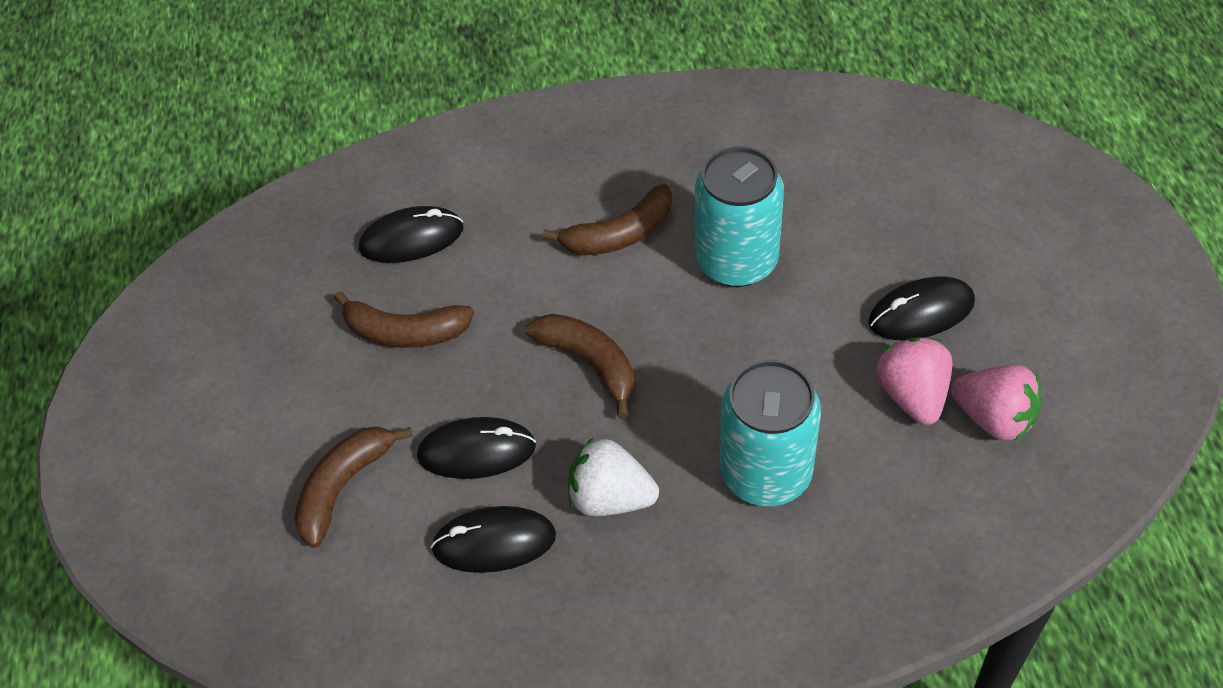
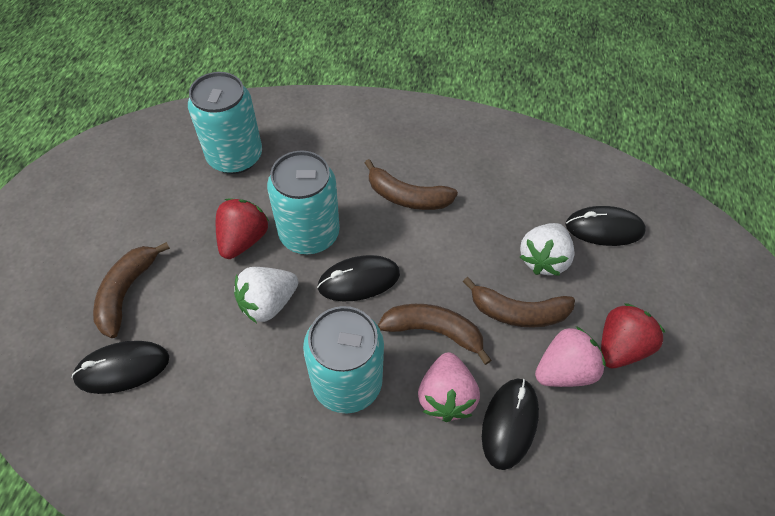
red strawberry: none = 0 -> [216,198,269,259] [601,303,665,368] = 2
turquoise can: [695,146,784,287] [720,360,821,506] = 2 -> [188,72,262,174] [267,150,340,254] [303,306,384,414] = 3
white strawberry: [568,437,659,516] = 1 -> [234,267,298,323] [520,223,574,276] = 2

